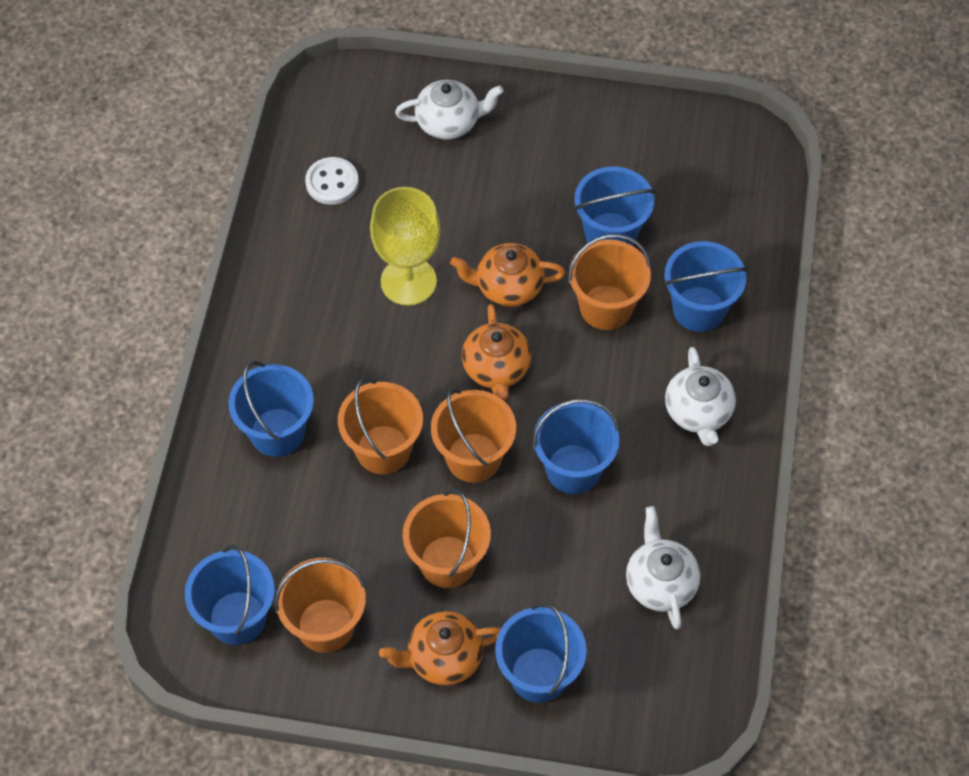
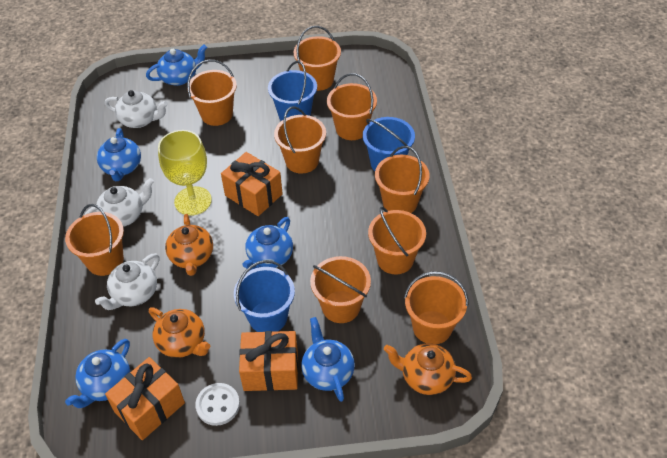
blue bucket: [185,545,275,645] [229,361,314,457] [495,602,587,703] [533,399,620,494] [574,166,655,246] [664,241,748,332] = 6 -> [234,260,295,332] [268,61,317,121] [363,117,415,171] = 3
blue teapot: none = 0 -> [65,339,130,408] [97,128,141,181] [146,45,207,86] [242,217,293,271] [301,317,355,402] = 5
orange bucket: [274,558,366,653] [338,378,423,474] [403,489,491,588] [431,389,516,483] [568,234,651,330] = 5 -> [65,204,124,276] [187,60,237,126] [274,106,326,174] [294,26,341,91] [310,256,371,323] [327,73,377,140] [368,207,426,274] [375,146,430,213] [404,271,468,344] = 9
orange gift: none = 0 -> [105,357,185,440] [221,152,283,216] [239,331,298,391] = 3

